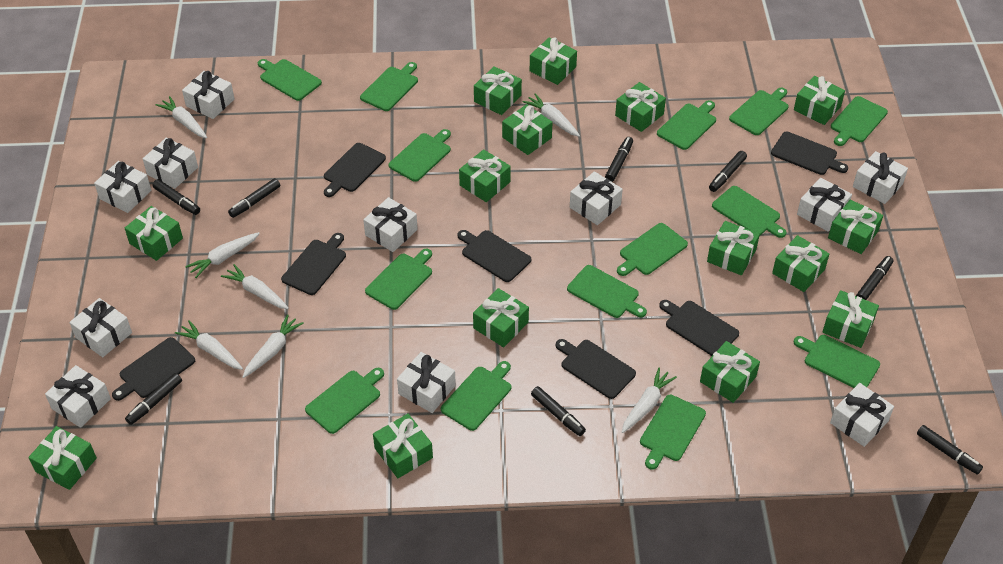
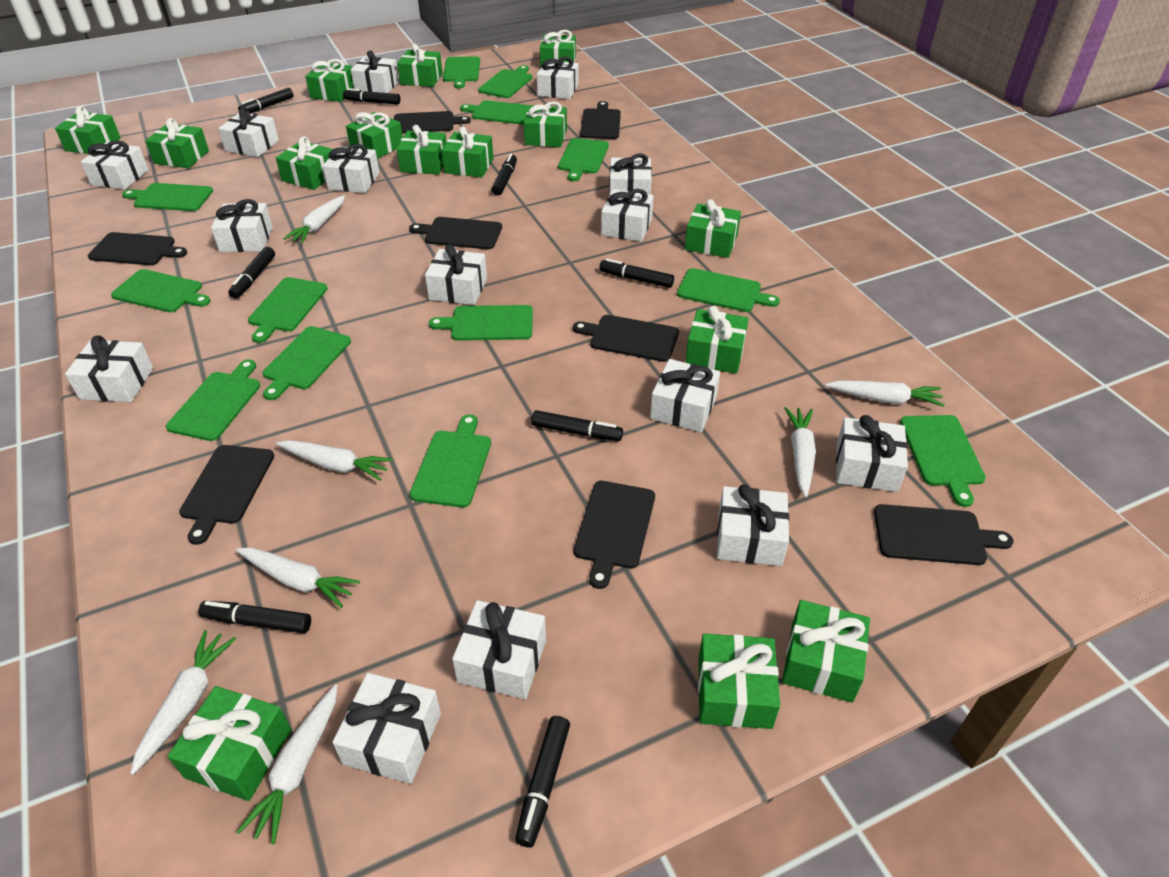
black cutting board: [112,337,195,401] [281,233,346,295] [324,143,386,197] [457,230,531,282] [556,339,636,399] [659,300,739,356] [771,132,848,175] = 7 -> [88,232,187,265] [179,445,274,545] [394,111,471,133] [409,217,502,249] [573,315,679,362] [574,481,655,589] [580,101,621,139] [874,504,1014,565] = 8
green cutting board: [258,59,322,101] [305,368,384,434] [360,62,418,111] [365,249,432,310] [389,129,451,182] [441,361,511,431] [567,265,647,318] [617,223,688,276] [640,395,706,470] [657,100,716,150] [712,186,786,238] [729,88,789,135] [794,335,880,388] [831,96,888,146] = 14 -> [111,269,210,312] [122,183,213,211] [166,359,260,441] [248,277,327,343] [262,326,351,400] [410,414,491,508] [429,305,533,341] [443,57,480,89] [460,100,531,125] [478,65,532,98] [558,138,609,181] [677,268,780,312] [900,415,986,507] = 13
white gift: [45,365,111,428] [69,298,132,357] [94,161,151,213] [143,137,198,189] [182,71,234,119] [363,197,418,252] [397,352,456,413] [570,171,623,225] [797,178,852,232] [830,383,894,447] [853,151,908,204] = 11 -> [65,335,153,402] [81,140,149,190] [211,199,273,252] [218,107,279,157] [323,144,380,193] [333,673,441,784] [351,50,399,93] [425,244,487,305] [452,600,546,699] [537,57,579,99] [601,189,654,242] [609,153,652,194] [650,359,720,432] [717,484,789,566] [836,415,908,492] = 15

